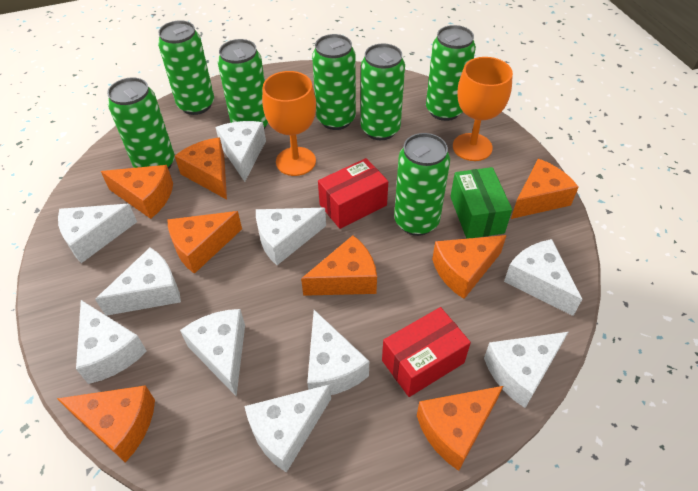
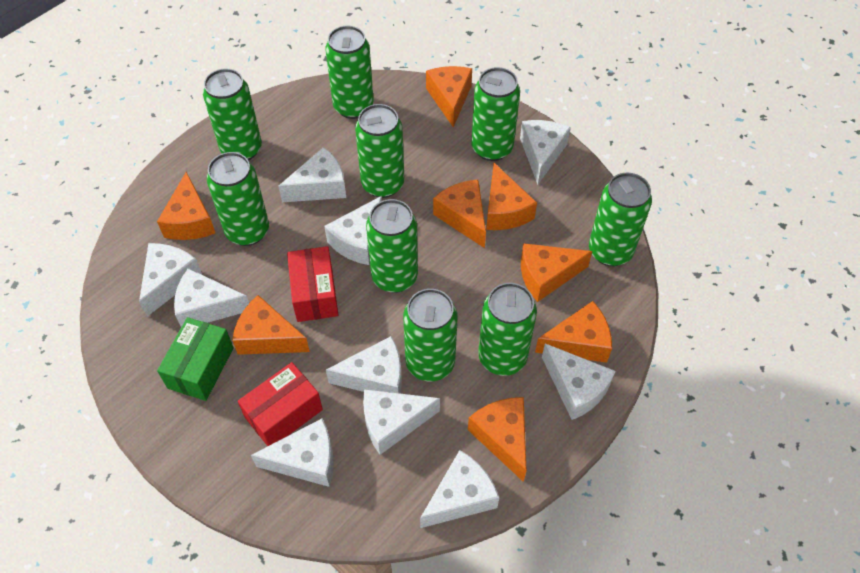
green can: [107,77,175,170] [158,20,214,115] [218,39,268,129] [312,34,356,130] [361,43,405,140] [394,133,450,236] [426,25,476,121] = 7 -> [203,68,262,161] [207,152,269,246] [326,26,374,119] [355,104,404,198] [366,199,418,293] [403,289,458,381] [471,67,520,161] [478,283,537,376] [589,173,652,266] = 9
orange goblet: [262,71,316,176] [453,57,513,161] = 2 -> none = 0

